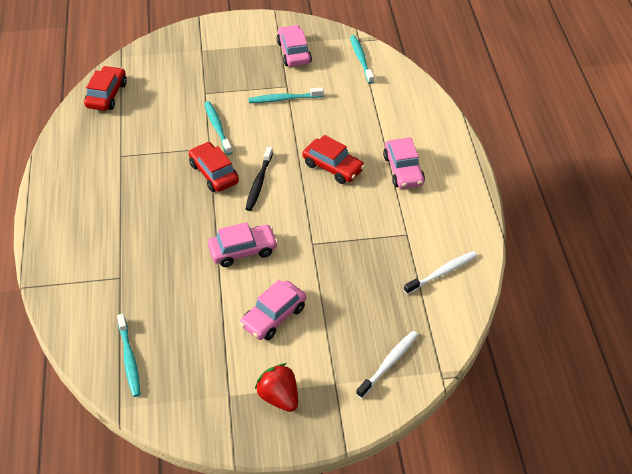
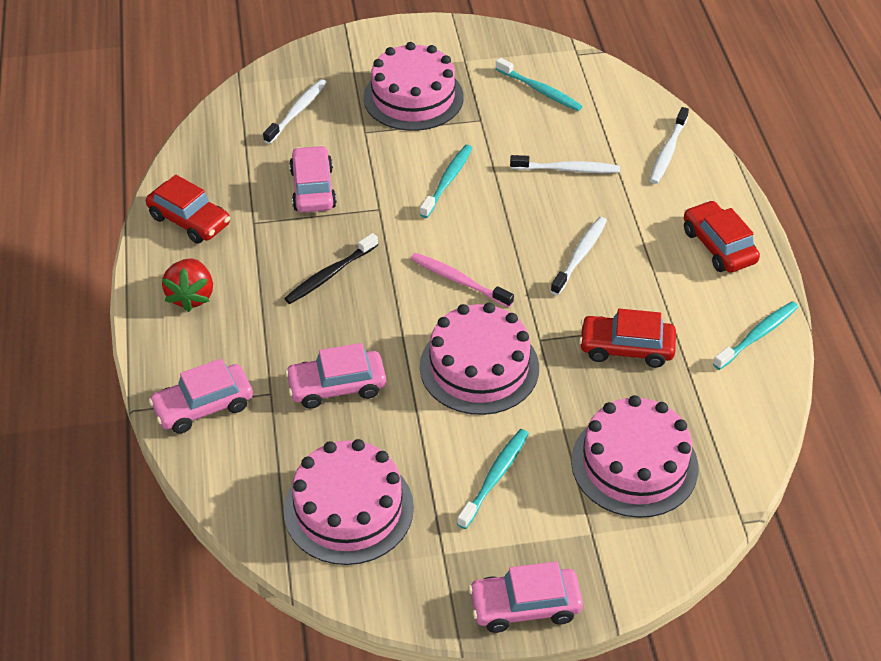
pink cake: none = 0 -> [284,439,414,565] [363,42,464,131] [420,303,539,415] [571,395,698,518] = 4
pink toothbrush: none = 0 -> [411,253,514,308] = 1
white toothbrush: [356,331,418,398] [404,251,477,295] = 2 -> [263,79,327,144] [510,155,620,173] [551,217,607,295] [650,107,689,184] = 4

